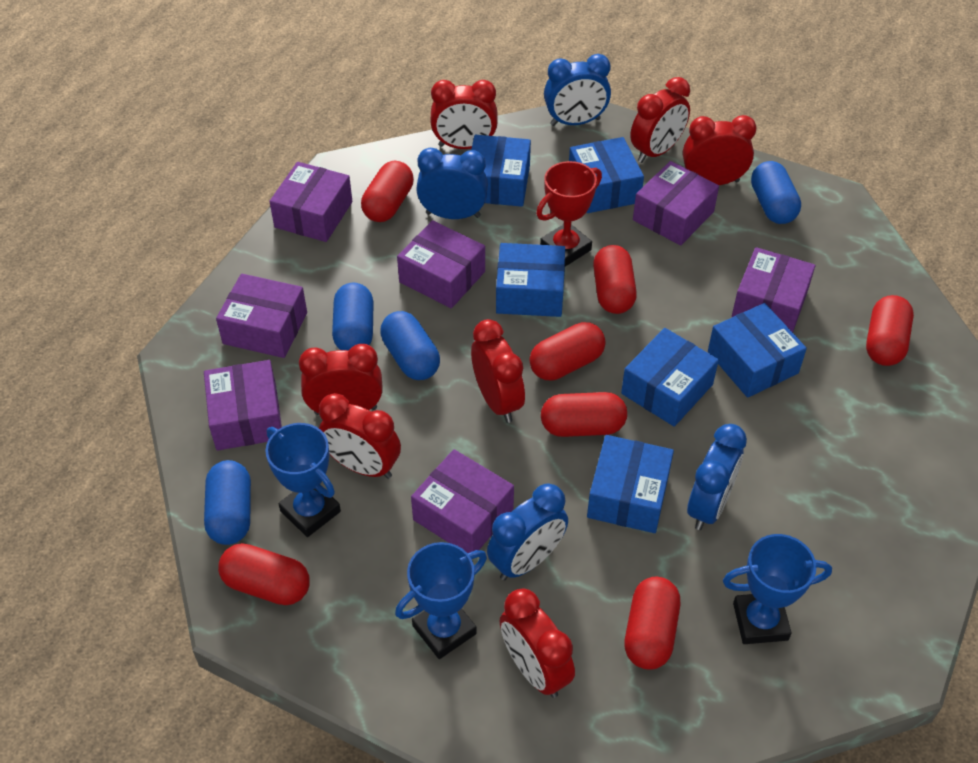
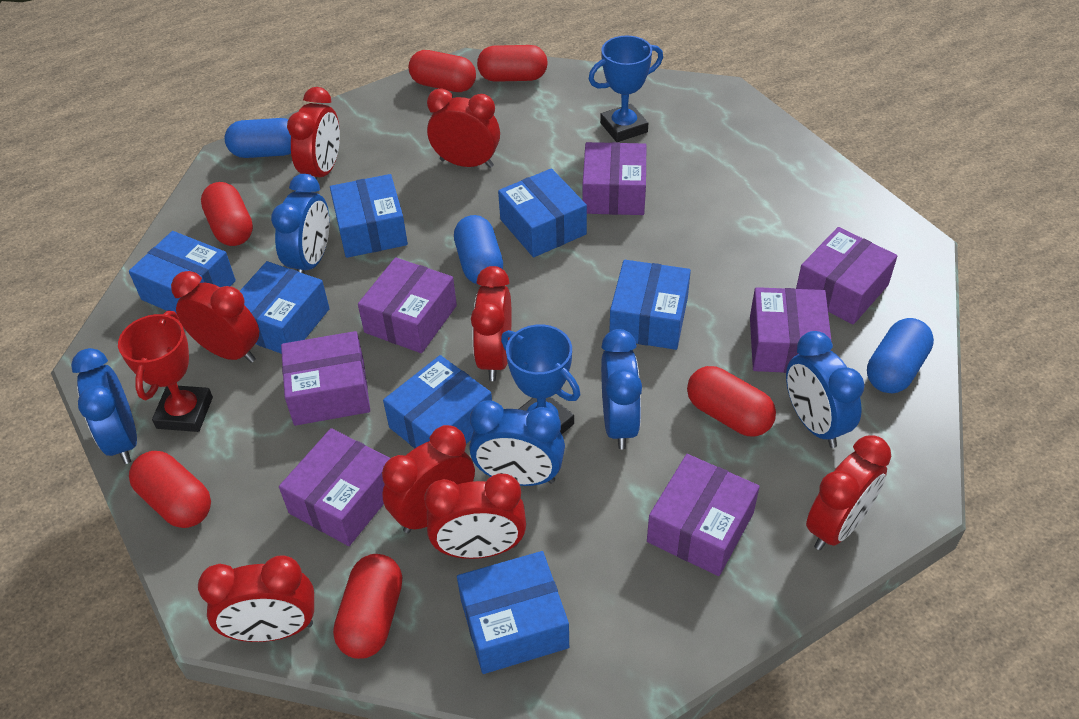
blue box: [471,135,531,207] [496,243,565,317] [569,137,644,213] [587,435,674,533] [621,328,719,427] [708,303,807,398] = 6 -> [129,231,236,314] [240,261,330,354] [330,174,408,258] [383,355,492,449] [457,551,569,674] [498,168,587,257] [609,260,691,350] = 7
blue capsule: [204,460,251,545] [332,283,373,350] [380,311,440,380] [751,161,801,224] = 4 -> [225,118,291,158] [454,215,503,285] [867,318,934,393] = 3
blue clock: [416,148,488,219] [487,483,568,581] [544,54,611,126] [687,424,747,530] = 4 -> [71,348,137,464] [271,174,330,274] [469,400,565,486] [601,329,642,449] [786,331,865,448] = 5
blue trophy: [265,423,341,537] [395,542,487,659] [723,534,832,644] = 3 -> [501,324,580,434] [589,36,663,142] = 2
red capsule: [218,543,310,605] [361,161,414,222] [529,322,606,380] [541,392,627,437] [593,245,637,314] [624,577,680,669] [866,295,914,366] = 7 -> [129,451,211,528] [201,182,253,246] [333,554,402,659] [409,50,476,92] [477,45,548,82] [687,366,776,437] = 6
red clock: [299,344,383,415] [319,393,401,479] [430,80,498,149] [471,319,525,423] [500,589,575,698] [630,77,690,163] [683,115,756,185] = 7 -> [171,271,259,363] [198,556,314,642] [287,87,340,180] [382,425,475,533] [424,474,526,559] [427,89,500,168] [471,266,512,381] [806,435,891,550] = 8

